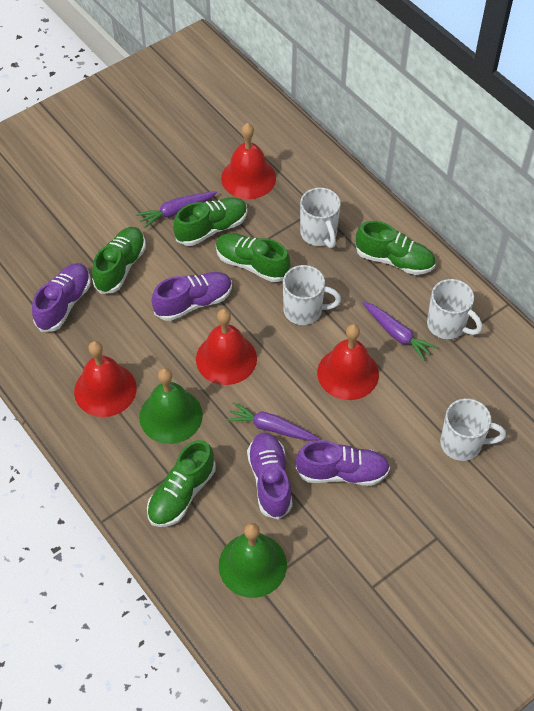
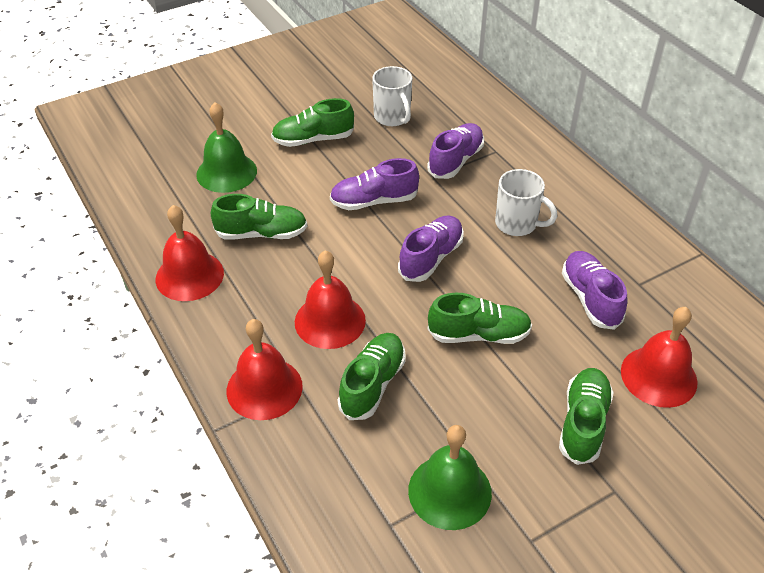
purple carrot: [137,191,217,228] [226,402,320,441] [362,302,437,361] = 3 -> none = 0
white mug: [283,265,341,325] [300,187,341,248] [427,279,482,339] [440,398,506,461] = 4 -> [372,66,412,126] [495,169,557,236] = 2

